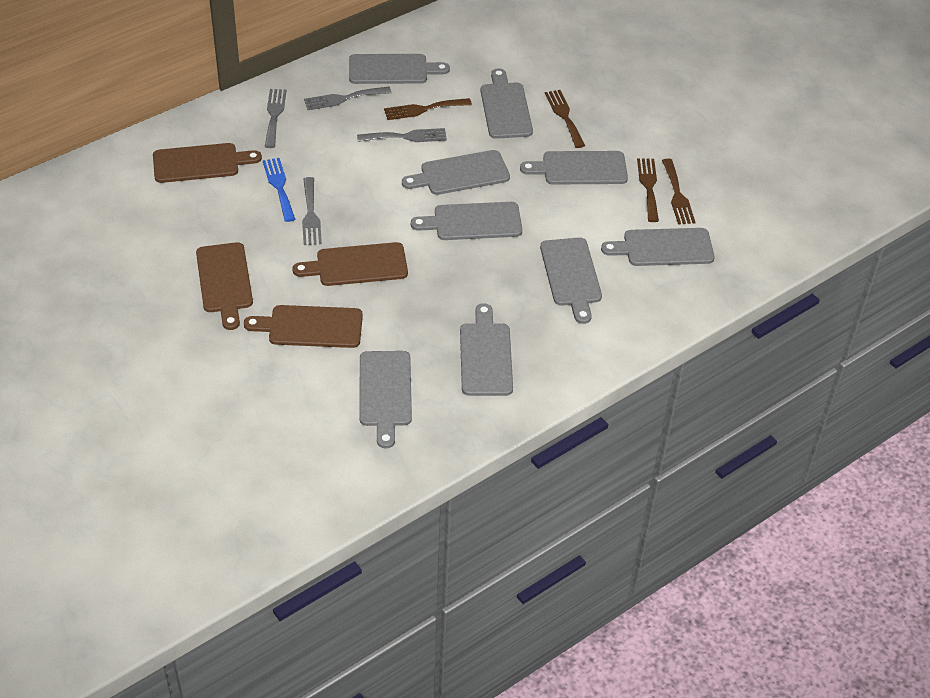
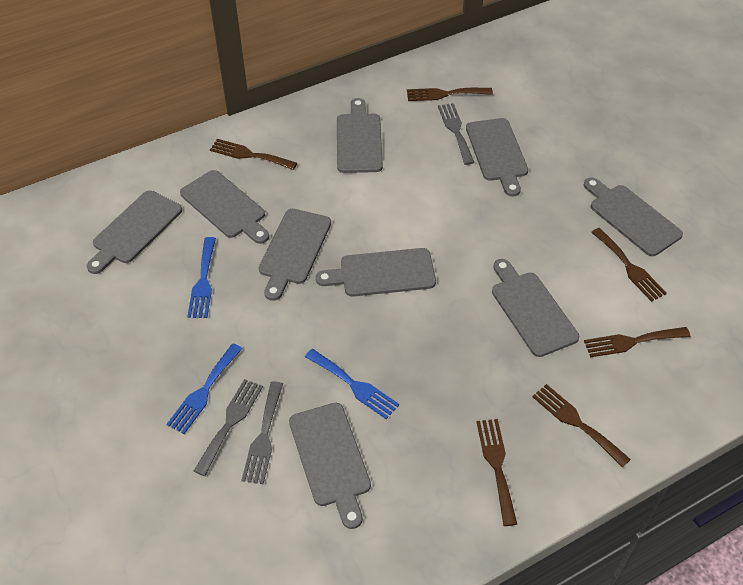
blue fork: [263,158,295,222] = 1 -> [166,344,242,434] [187,237,216,318] [305,349,399,419] = 3
brown cutting board: [153,143,262,183] [196,242,253,330] [244,305,363,348] [292,242,408,286] = 4 -> none = 0
brown fork: [384,98,472,120] [545,90,585,148] [637,158,659,222] [662,159,696,225] = 4 -> [210,139,297,170] [407,88,493,101] [477,419,517,526] [532,384,631,468] [584,327,690,358] [591,228,667,302] = 6
grey fork: [265,89,286,148] [302,177,322,245] [304,87,391,110] [357,128,447,142] = 4 -> [194,379,263,476] [241,381,283,484] [438,103,475,165] = 3

